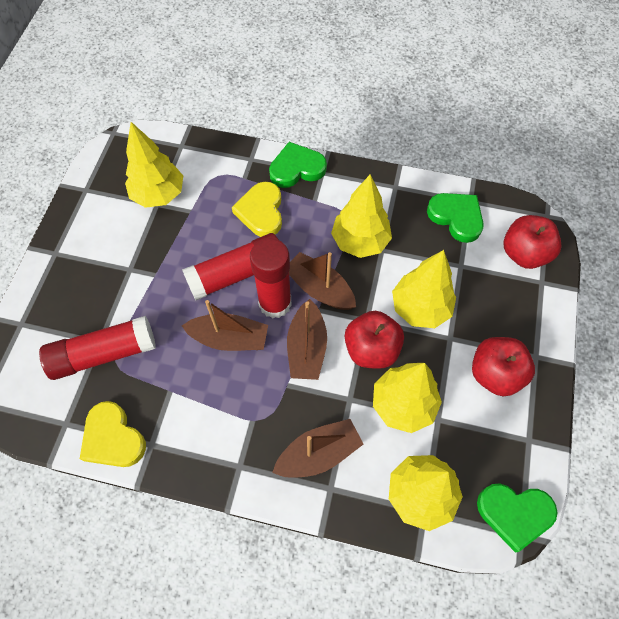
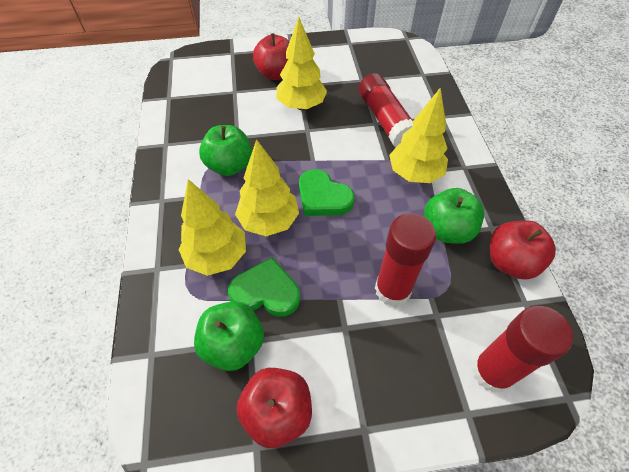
brown boat: [182,300,268,351] [272,419,364,478] [287,299,327,380] [289,252,356,310] = 4 -> none = 0
green apple: none = 0 -> [194,301,264,371] [199,125,252,176] [424,188,484,244] = 3
green heart: [269,142,327,188] [427,193,484,243] [477,483,558,553] = 3 -> [228,258,300,317] [299,169,355,216] = 2
yellow heart: [80,401,146,467] [232,182,282,237] = 2 -> none = 0
yellow tree: [125,122,183,208] [331,174,392,258] [373,363,442,433] [389,455,463,531] [392,250,456,328] = 5 -> [179,179,246,276] [235,139,299,236] [276,17,327,110] [389,87,448,183] = 4

